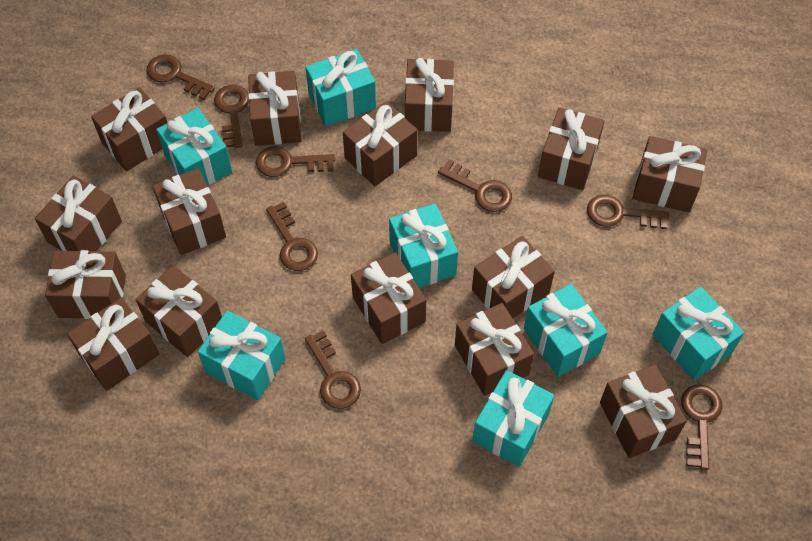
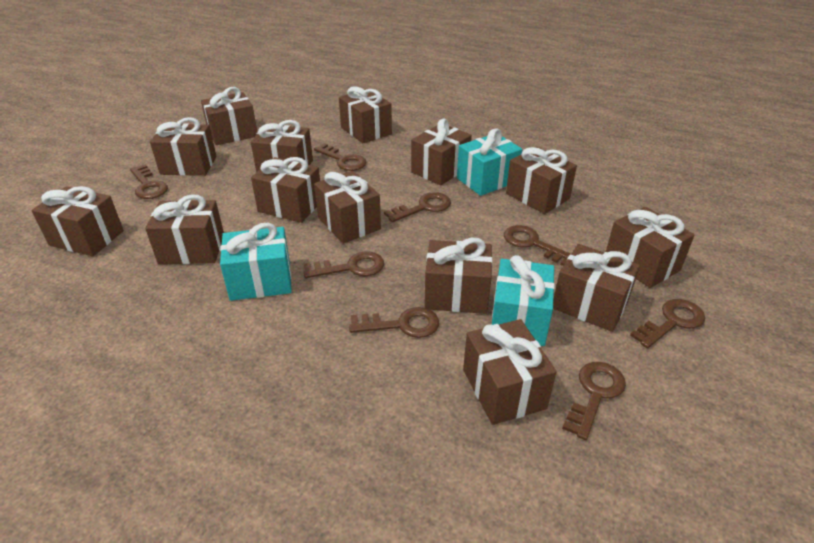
brown gift: [35,176,122,251] [45,250,126,319] [67,298,159,391] [91,87,168,171] [136,265,222,357] [152,168,226,255] [248,71,302,146] [343,101,417,186] [351,253,426,344] [405,58,454,132] [455,303,534,396] [472,236,555,319] [538,107,605,190] [600,364,687,458] [633,136,707,213] = 15 -> [32,186,124,256] [145,195,224,264] [150,117,217,176] [201,87,257,145] [251,120,313,172] [251,157,320,223] [314,171,381,244] [339,86,392,143] [411,119,472,186] [424,238,492,314] [463,319,557,425] [506,147,577,214] [553,244,640,332] [606,207,695,288] = 14
turquoise gift: [156,108,232,186] [198,311,285,400] [305,49,376,126] [389,204,458,288] [472,370,555,467] [524,284,608,377] [653,287,744,380] = 7 -> [220,223,292,301] [457,128,522,196] [492,255,555,346] = 3

